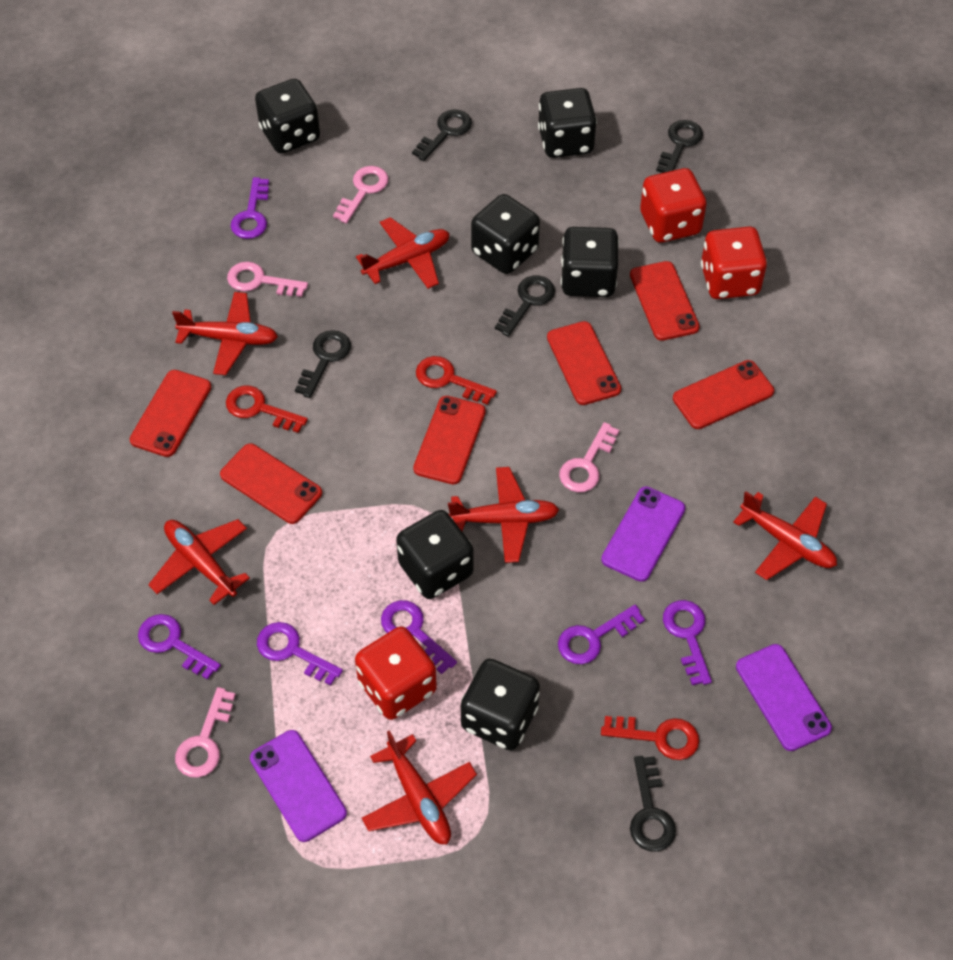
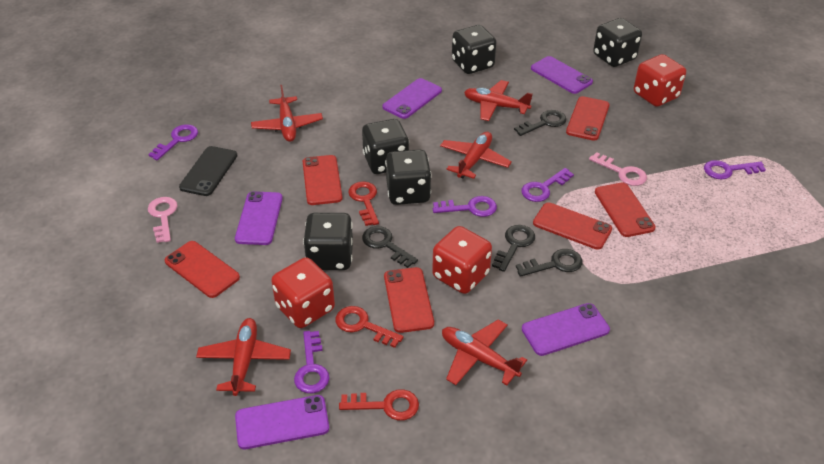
black dice: [255,79,320,153] [396,510,474,599] [461,659,540,750] [471,194,540,274] [538,88,597,158] [561,227,619,297] = 6 -> [303,213,353,270] [362,119,409,174] [385,150,432,205] [452,25,496,74] [593,18,642,67] = 5
black key: [295,330,351,398] [412,110,472,161] [495,276,555,337] [630,756,676,852] [656,120,703,173] = 5 -> [362,226,418,268] [492,225,535,272] [514,110,566,136] [516,249,583,277] = 4
black phone: none = 0 -> [179,146,238,196] = 1
pink key: [175,687,236,778] [227,261,308,297] [333,166,389,224] [559,422,619,492] = 4 -> [148,197,178,243] [589,152,647,186] = 2
purple key: [138,614,221,680] [231,177,269,239] [257,622,343,685] [381,600,457,674] [558,605,645,664] [663,600,712,685] = 6 -> [148,124,198,160] [294,331,330,393] [433,196,497,217] [521,168,574,202] [704,160,766,180] = 5
purple phone: [250,730,347,842] [601,486,685,582] [736,644,832,751] = 3 -> [235,191,283,245] [235,395,329,449] [383,78,442,119] [522,303,610,356] [531,56,593,94] = 5
red plane: [148,519,250,605] [172,292,278,375] [356,217,449,289] [362,730,477,844] [448,467,559,563] [733,491,837,580] = 6 -> [196,318,291,396] [251,85,323,142] [440,132,512,179] [442,319,527,385] [464,80,533,121] = 5

